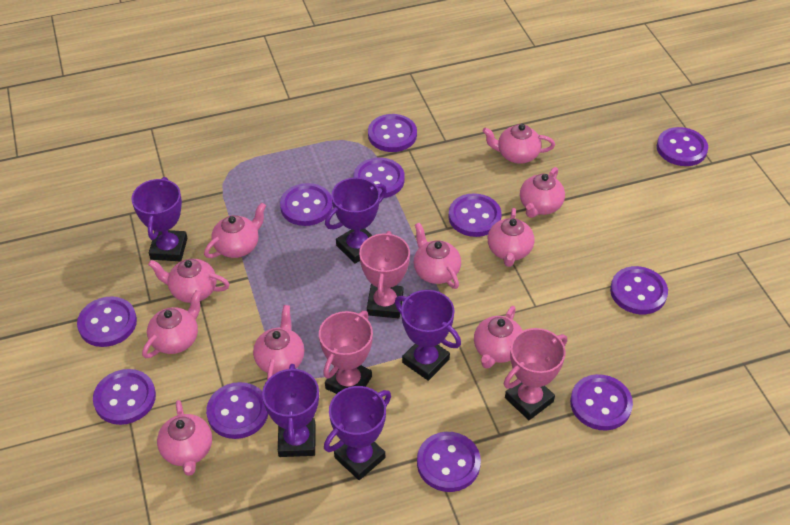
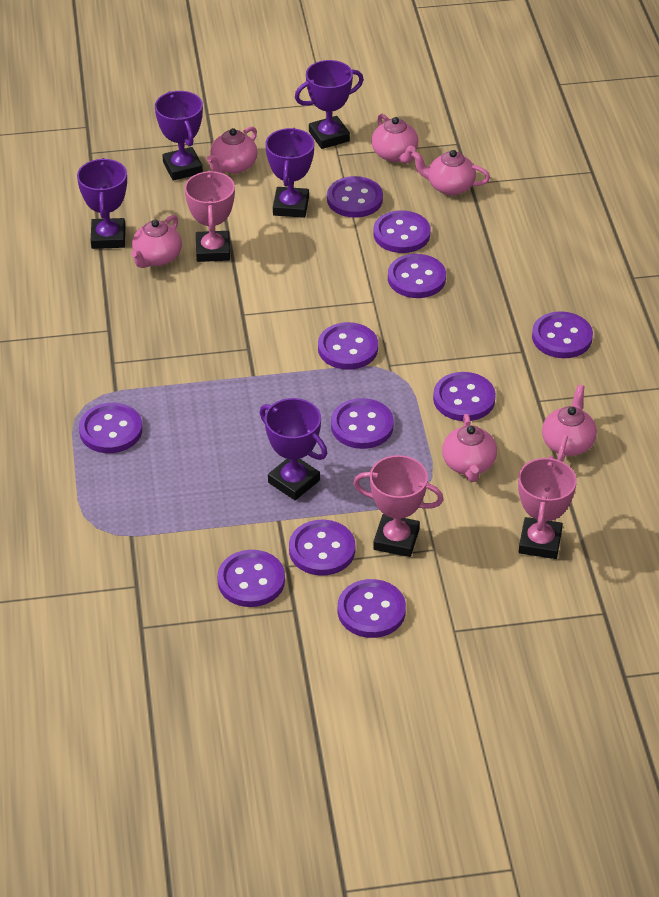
pink teapot: [142,290,201,358] [148,259,230,303] [157,400,212,476] [204,202,266,258] [253,305,304,380] [414,223,461,289] [474,306,523,369] [482,124,555,164] [488,208,535,267] [520,167,565,218] = 10 -> [131,215,182,268] [207,126,258,174] [371,114,418,163] [411,150,490,196] [442,414,497,482] [542,385,597,462] = 6

